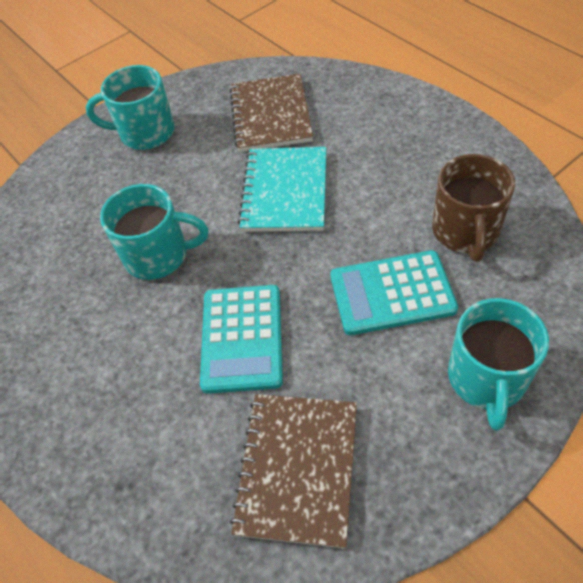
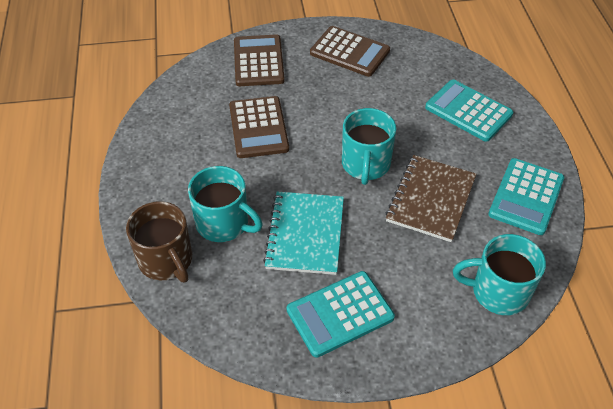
brown calculator: none = 0 -> [229,96,289,158] [234,35,285,86] [310,26,390,77] = 3
brown notebook: [230,74,313,152] [230,394,357,548] = 2 -> [386,155,476,242] = 1
turquoise calculator: [200,285,283,394] [330,250,458,335] = 2 -> [287,271,395,358] [425,80,513,142] [488,158,564,235] = 3

